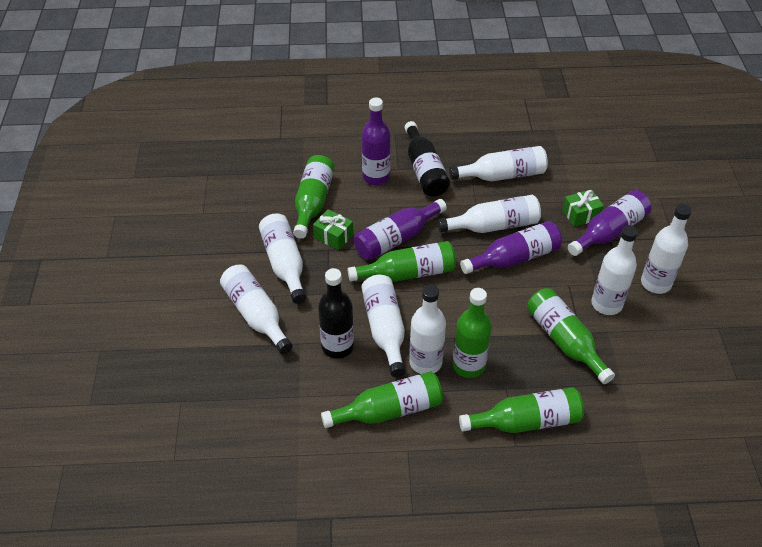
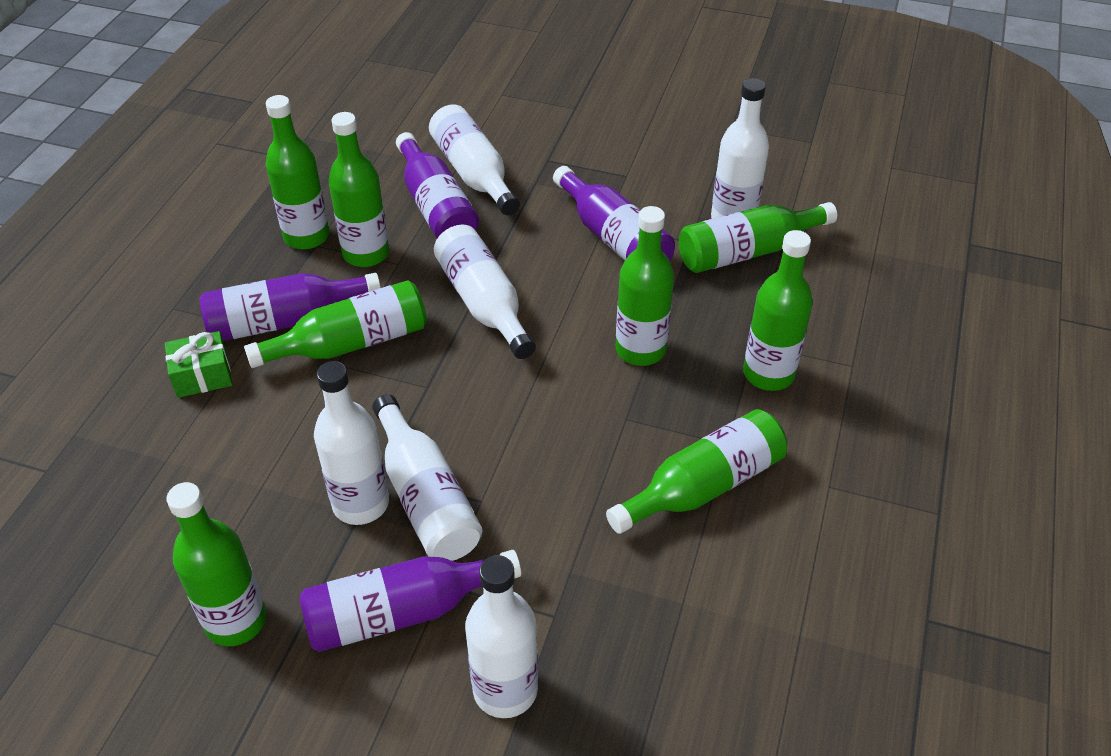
black bottle: [318,268,354,359] [404,121,450,196] = 2 -> none = 0
green bottle: [293,155,335,239] [321,371,443,428] [347,241,456,282] [452,288,492,378] [459,387,584,433] [527,288,615,384] = 6 -> [167,482,267,646] [244,280,427,368] [266,95,329,250] [328,112,389,267] [606,409,787,534] [616,206,674,366] [679,202,837,273] [743,230,813,391] = 8
green gift: [313,209,353,250] [562,189,604,227] = 2 -> [165,331,232,398] = 1
white bottle: [220,265,293,354] [259,214,306,304] [361,275,406,377] [409,285,446,374] [438,195,541,233] [449,146,548,181] [591,225,638,315] [641,204,692,294] = 8 -> [314,361,389,525] [372,394,483,561] [429,104,520,215] [434,225,536,359] [465,555,538,718] [711,78,769,219] = 6

